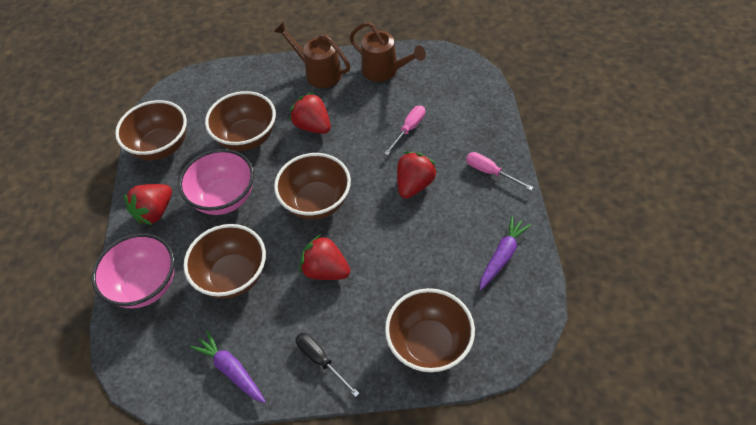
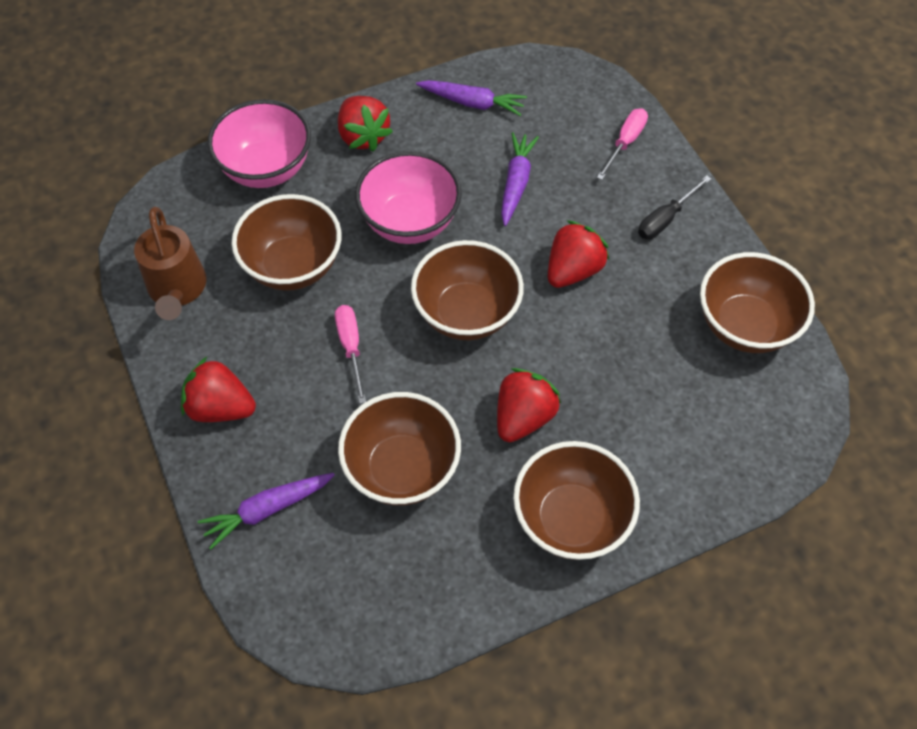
brown watering can: [274,22,350,88] [349,22,426,82] = 2 -> [134,207,206,320] = 1
purple carrot: [190,330,266,403] [479,216,531,290] = 2 -> [198,473,334,550] [416,80,527,116] [501,132,539,226] = 3

